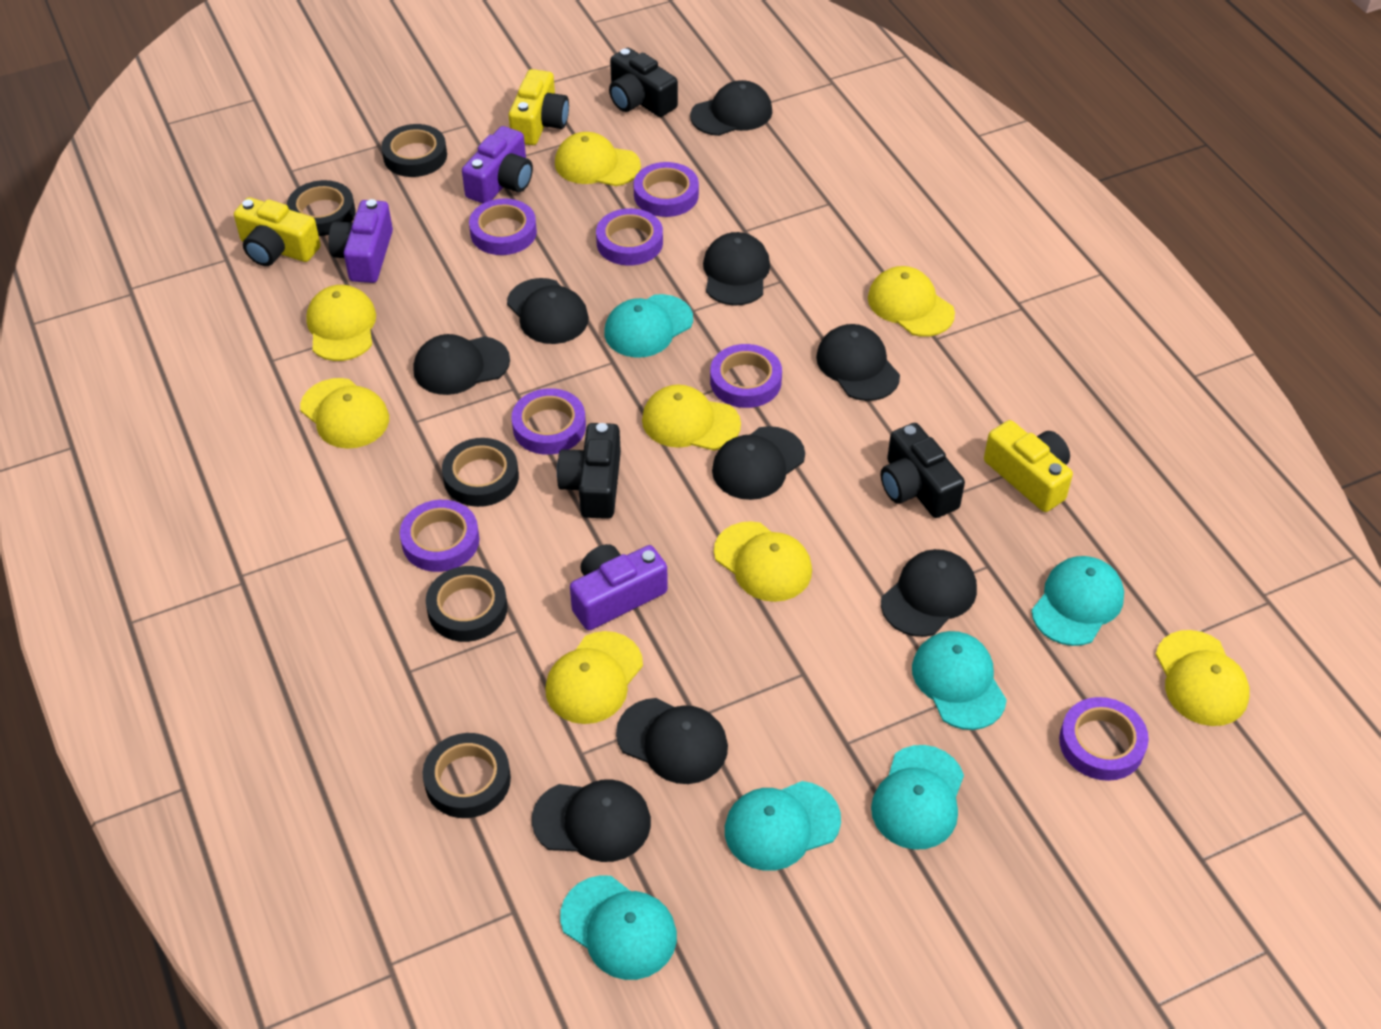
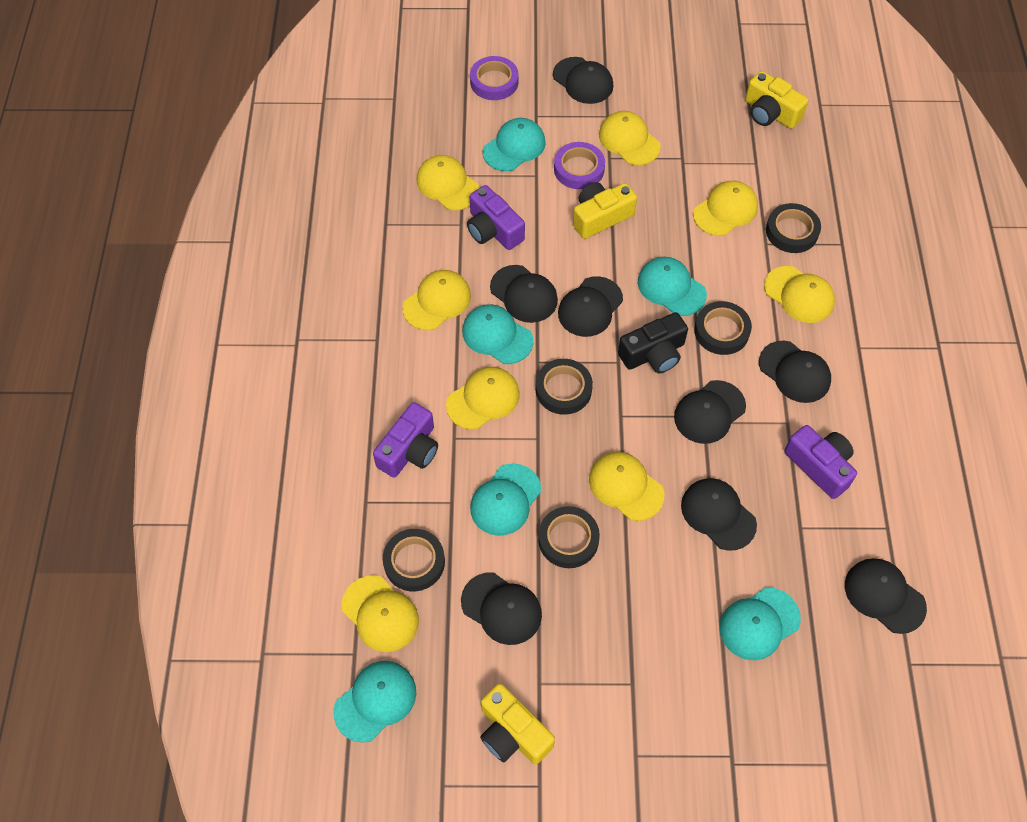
black camera: [557,423,621,519] [609,48,678,117] [881,423,965,518] = 3 -> [618,312,688,373] = 1
black cap: [413,334,510,395] [507,278,589,344] [532,779,651,862] [616,698,728,784] [690,80,773,136] [703,232,770,306] [712,426,805,500] [816,324,900,401] [881,549,977,637] = 9 -> [461,572,542,645] [490,265,558,323] [553,57,613,104] [558,276,623,337] [674,380,746,444] [681,478,757,551] [759,341,831,403] [845,558,927,634] = 8
purple tape: [400,500,479,572] [469,198,537,255] [511,388,586,455] [596,208,663,265] [634,162,699,217] [710,344,782,408] [1059,697,1149,781] = 7 -> [470,56,518,100] [554,142,605,189] = 2

